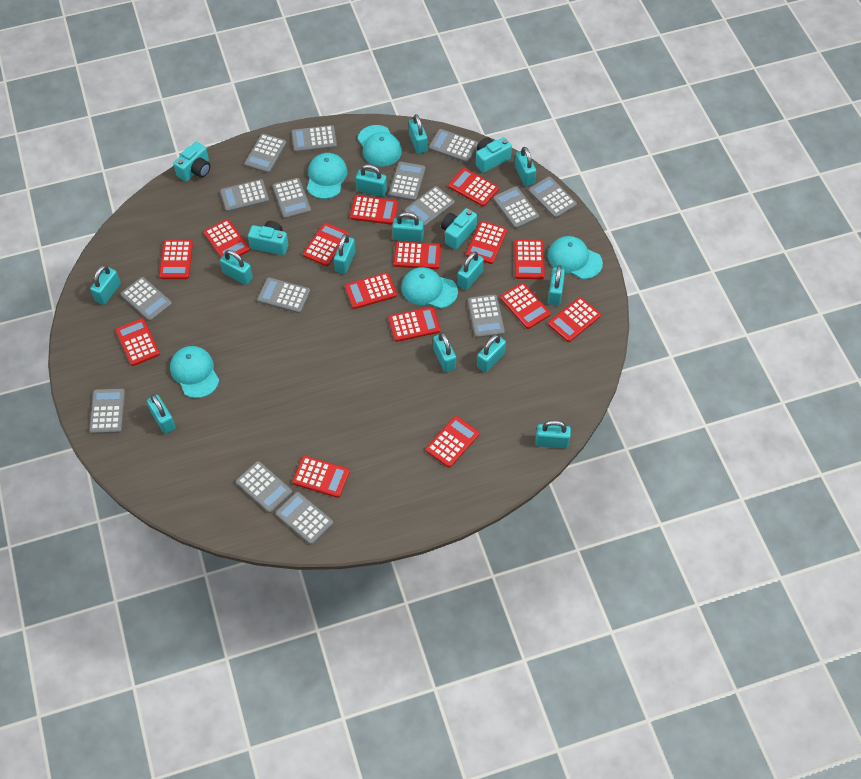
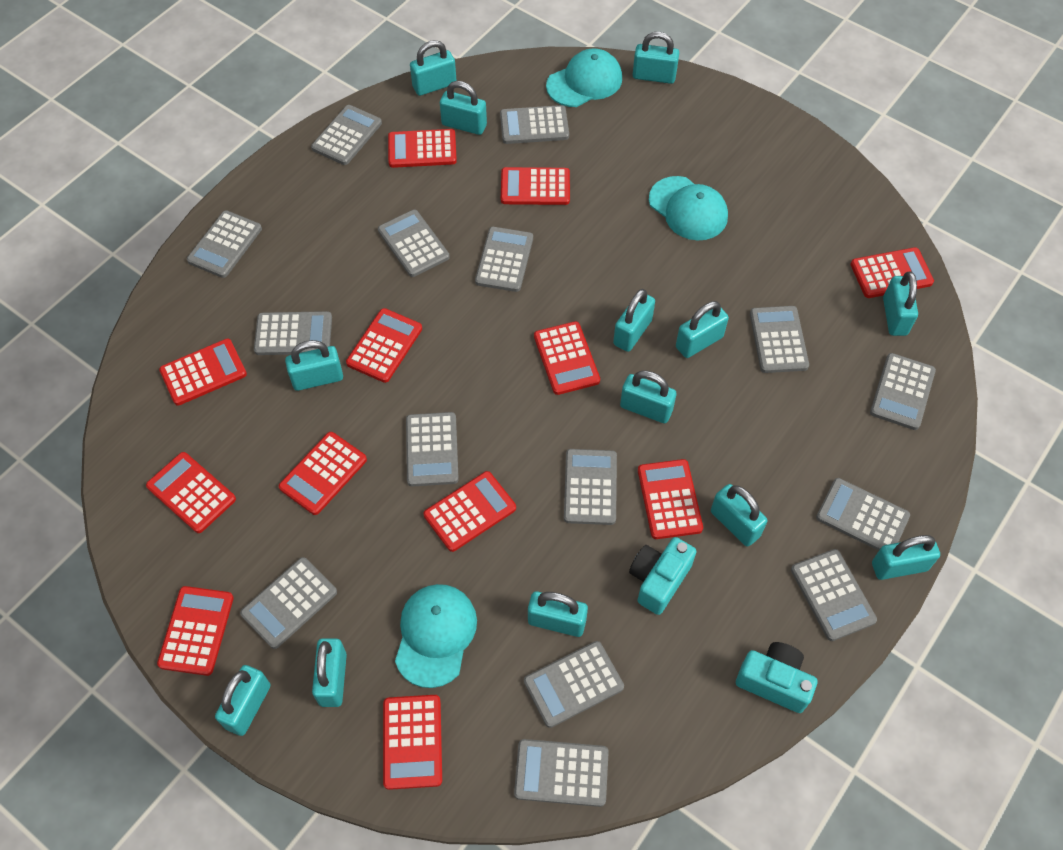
red calculator: [116,318,160,366] [159,240,193,279] [204,219,250,257] [292,456,350,498] [303,223,349,266] [345,273,397,309] [350,195,398,225] [389,307,441,342] [394,241,441,269] [426,416,479,468] [448,168,499,207] [466,221,507,264] [500,283,551,329] [514,240,545,279] [548,297,601,342] = 15 -> [146,452,236,533] [157,586,234,676] [159,339,247,406] [279,432,367,515] [346,308,422,383] [383,695,442,790] [388,129,457,168] [424,471,516,552] [501,167,570,205] [534,321,600,395] [638,459,703,539] [850,247,934,298] = 12
turquoise camera: [173,142,210,182] [248,221,288,255] [441,208,477,249] [476,137,512,173] = 4 -> [629,537,697,615] [736,642,818,713] = 2
turquoise cap: [170,346,219,398] [307,153,348,199] [358,125,402,166] [401,267,458,308] [548,236,603,279] = 5 -> [395,584,477,688] [546,48,622,107] [649,176,728,240] = 3

